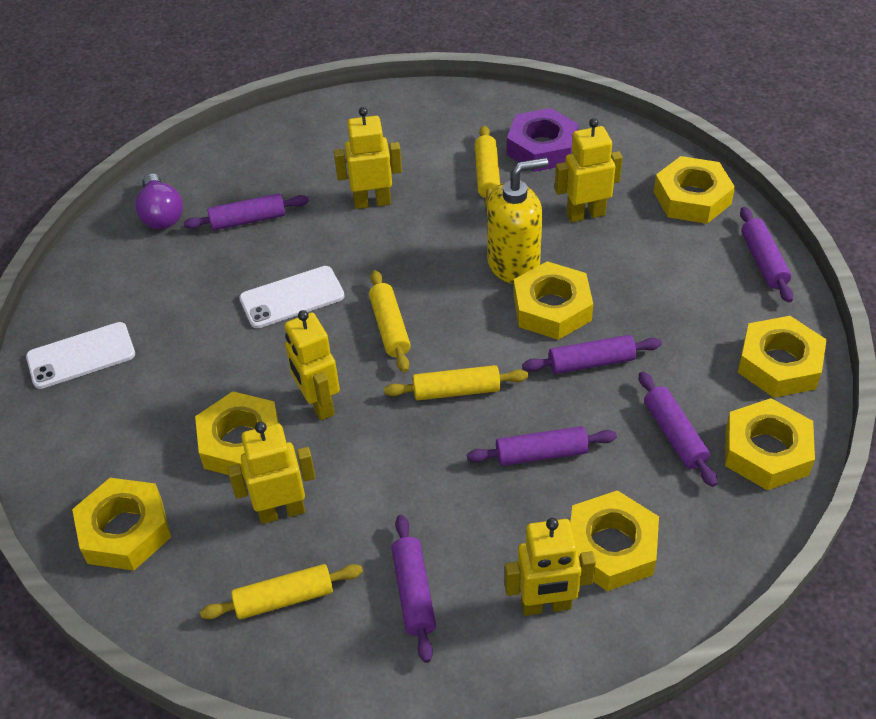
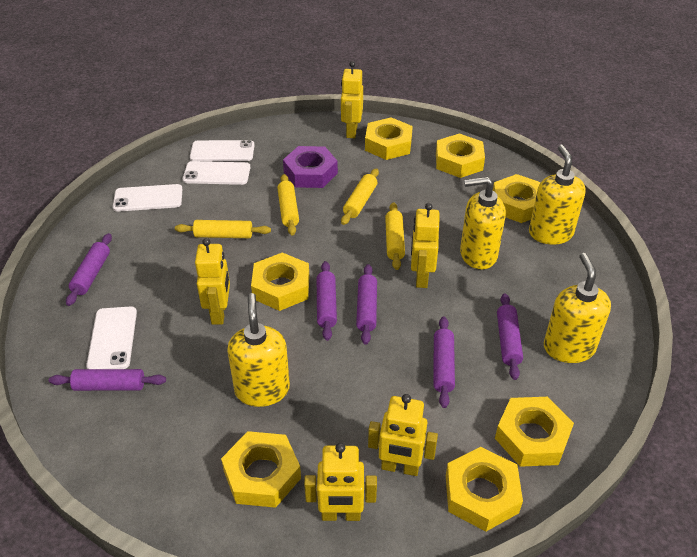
purple light bulb: [135,173,183,229] = 1 -> none = 0
white phone: [26,322,135,389] [239,266,345,328] = 2 -> [86,306,137,369] [113,184,182,212] [183,161,250,185] [190,140,254,161] = 4
yellow soap dispenser: [487,157,548,284] = 1 -> [227,293,290,407] [460,177,506,269] [529,145,586,245] [544,253,611,363] = 4

